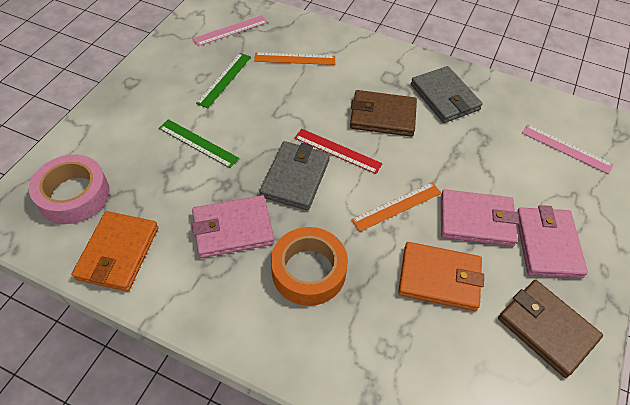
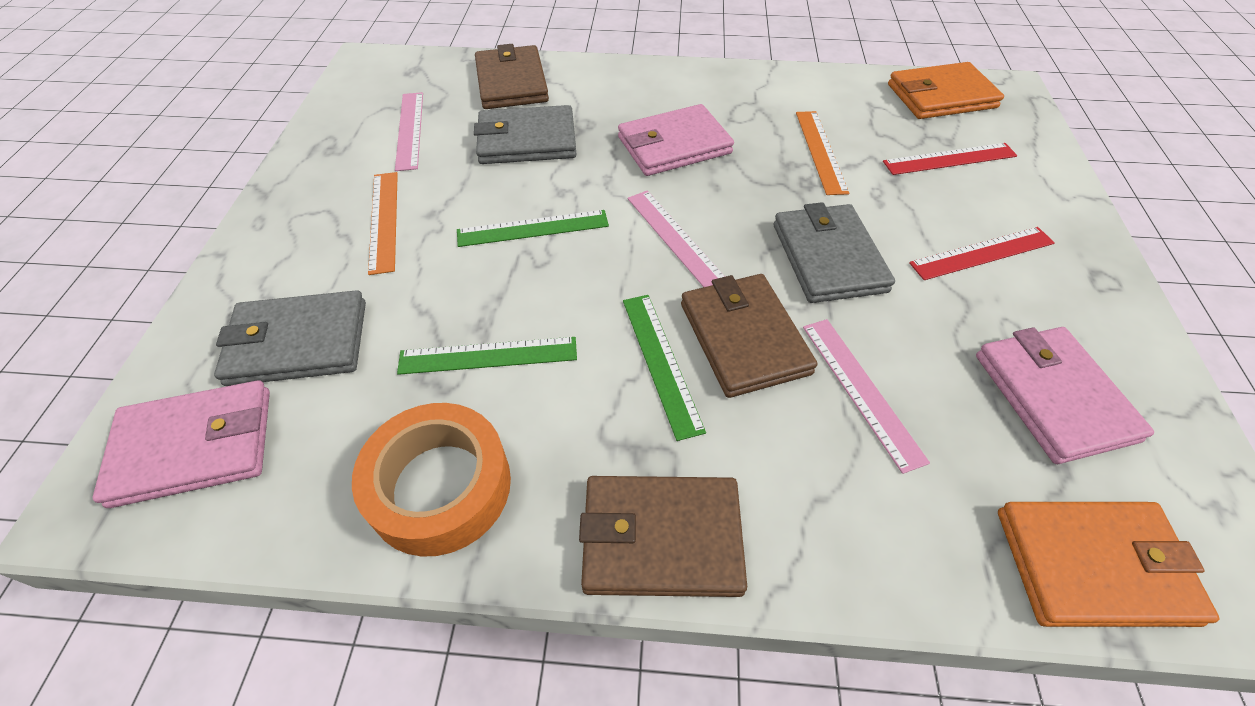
brown wallet: [350,90,417,137] [498,280,603,378] = 2 -> [475,44,549,109] [579,476,747,597] [681,274,817,398] = 3
green ruler: [159,119,239,168] [196,53,251,108] = 2 -> [397,337,577,375] [457,210,609,247] [623,295,706,441] = 3
grey wallet: [259,141,330,210] [411,66,483,123] = 2 -> [214,290,366,386] [474,105,576,164] [774,202,895,303] = 3
pink ruler: [192,15,268,46] [522,124,614,174] = 2 -> [395,92,423,171] [628,190,725,287] [803,319,930,474] = 3
pink tape: [29,154,110,224] = 1 -> none = 0
red ruler: [294,129,383,174] = 1 -> [883,143,1018,175] [909,227,1055,280] = 2

